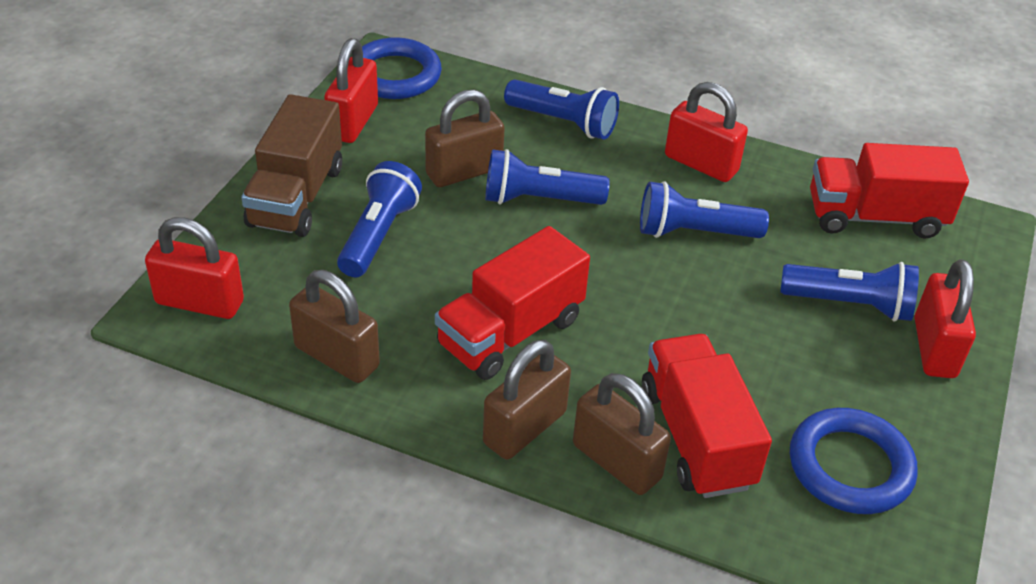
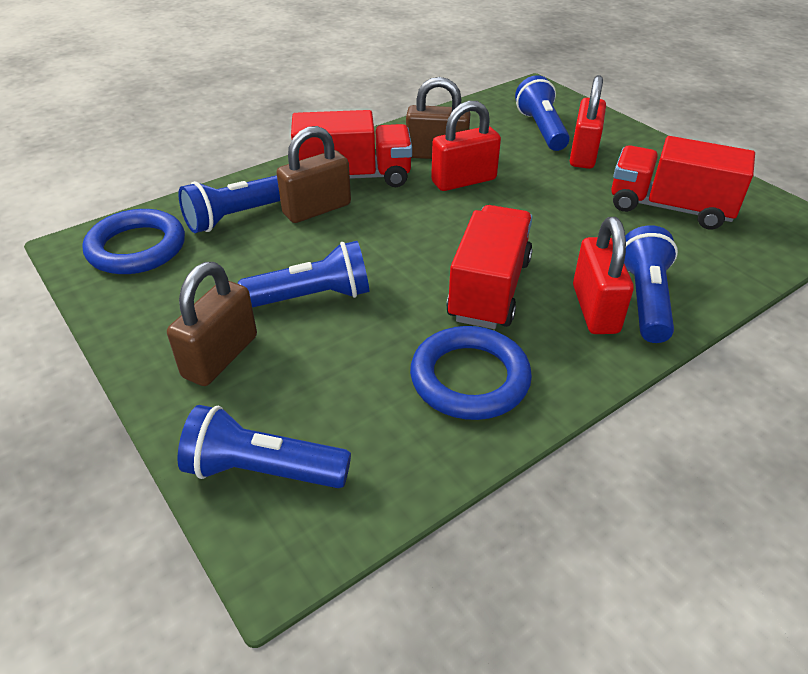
brown padlock: [289,270,380,383] [425,90,505,187] [483,340,571,460] [573,373,671,495] = 4 -> [167,262,257,386] [276,126,351,223] [406,77,470,159] = 3
brown truck: [241,94,342,237] = 1 -> none = 0
red padlock: [145,217,244,319] [324,38,378,143] [665,82,748,182] [915,259,976,378] = 4 -> [431,101,501,191] [570,75,606,169] [573,217,634,334] = 3

